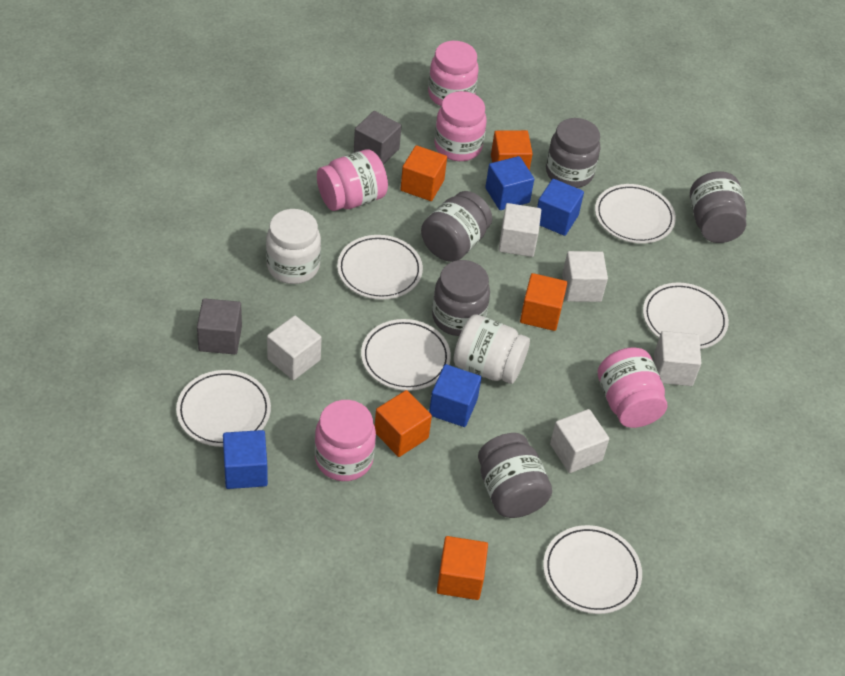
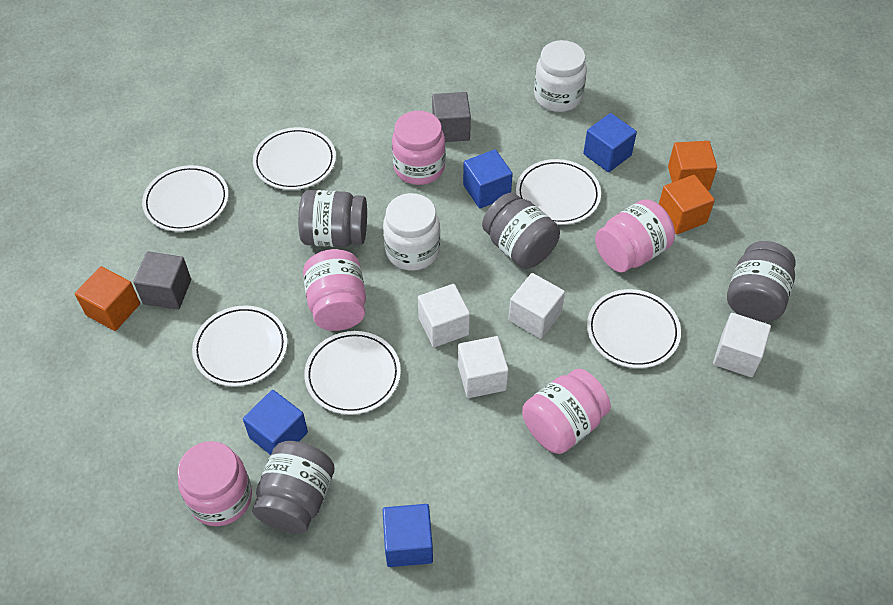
grey jar: [421,191,492,262] [432,260,490,336] [478,433,552,518] [546,118,601,188] [690,171,747,243] = 5 -> [252,441,335,534] [298,190,367,247] [482,193,560,269] [727,241,796,322] = 4
orange cube: [375,390,432,457] [400,145,447,201] [437,536,488,600] [491,130,533,170] [520,273,567,331] = 5 -> [75,266,140,331] [659,175,715,234] [668,141,717,191] = 3
white cube: [267,316,322,380] [499,203,541,257] [550,409,609,473] [562,251,608,302] [654,331,701,386] = 5 -> [418,284,470,347] [458,336,509,398] [509,273,565,339] [713,313,771,377] = 4

